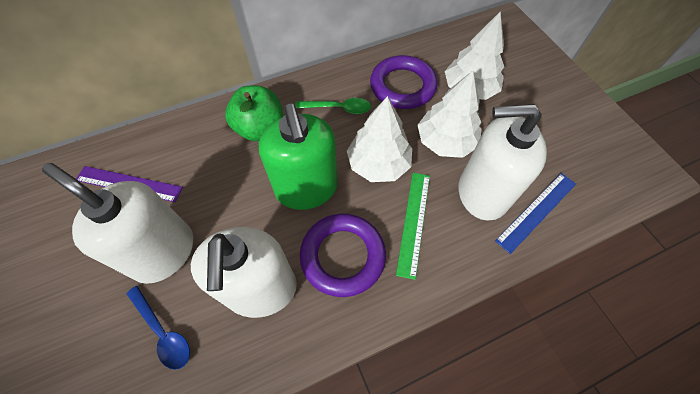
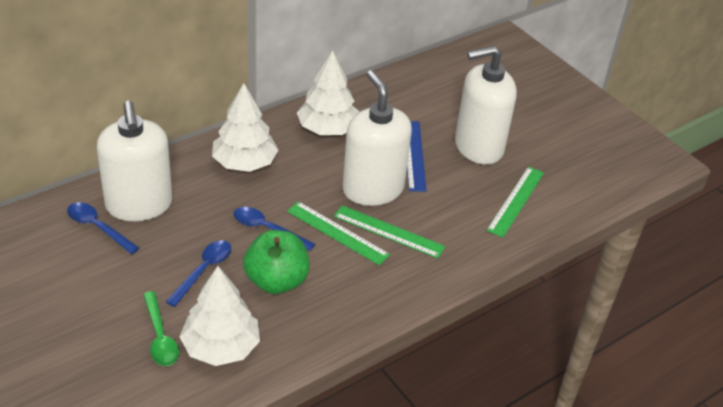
blue spoon: [127,286,190,370] = 1 -> [67,202,139,254] [166,240,231,307] [233,207,315,251] = 3
green ruler: [396,173,430,280] = 1 -> [287,201,390,265] [334,205,445,258] [486,167,544,237] = 3
green soap dispenser: [259,104,338,210] = 1 -> none = 0
purple ring: [300,214,386,297] [370,55,437,109] = 2 -> none = 0
purple ruler: [76,166,183,202] = 1 -> none = 0

